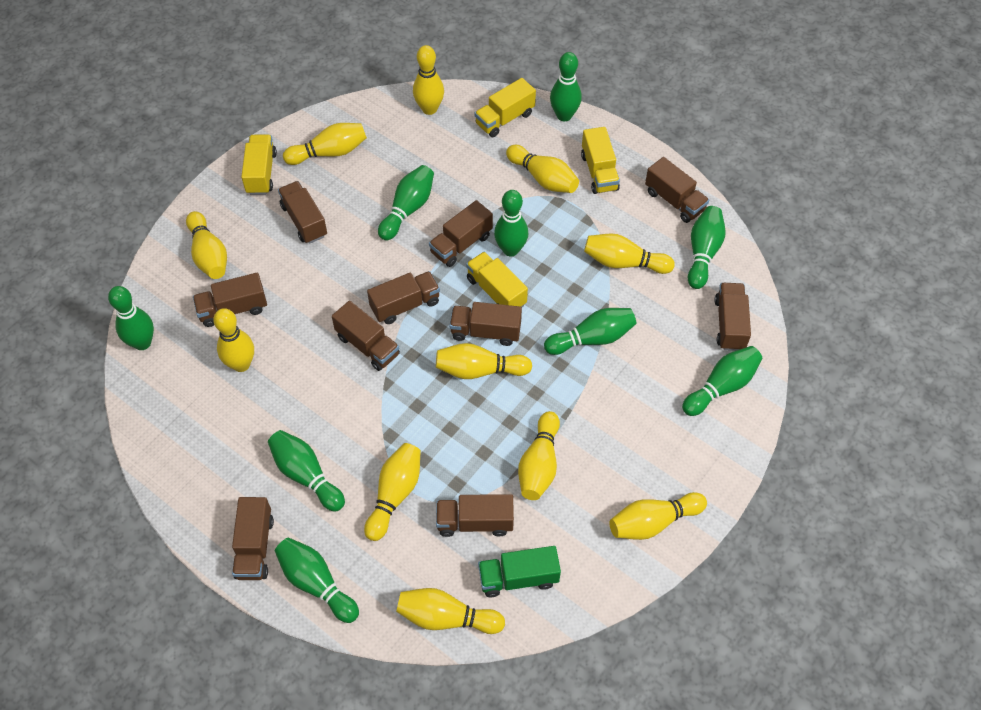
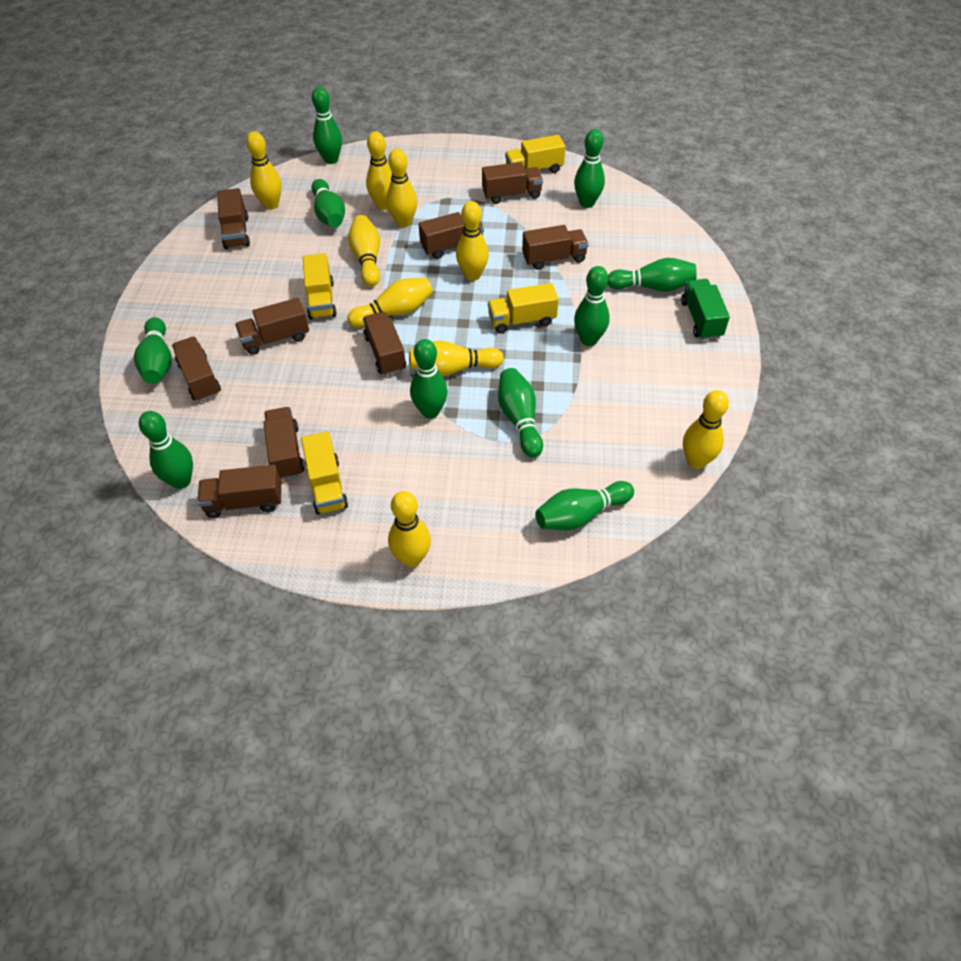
brown truck: [193,273,267,327] [232,497,274,580] [278,181,327,244] [332,301,400,371] [367,271,440,324] [429,200,493,267] [436,494,514,537] [450,302,522,346] [645,157,709,223] [715,283,751,351] = 10 -> [172,337,221,402] [197,465,281,518] [217,188,250,249] [235,298,309,355] [263,407,305,480] [363,312,406,376] [419,212,484,259] [482,162,543,204] [522,225,589,270] = 9
green bowling pin: [108,286,154,350] [268,430,345,512] [275,537,359,623] [378,165,434,240] [494,190,528,256] [544,308,636,355] [550,52,582,121] [682,346,762,416] [688,206,725,289] = 9 -> [134,317,172,384] [139,411,193,489] [311,179,345,227] [312,87,342,164] [410,339,448,418] [498,368,543,458] [535,481,634,530] [574,129,605,208] [574,266,610,346] [607,258,697,292] = 10
yellow bowling pin: [186,211,227,279] [213,308,254,372] [283,123,367,165] [364,443,421,541] [396,588,505,634] [413,45,444,115] [436,343,532,379] [506,145,579,193] [518,411,560,500] [584,233,675,274] [610,492,707,540] = 11 -> [246,131,282,210] [347,278,433,328] [348,215,380,286] [366,131,392,210] [387,149,417,227] [388,491,431,567] [409,341,504,376] [456,201,489,281] [683,390,729,469] = 9

